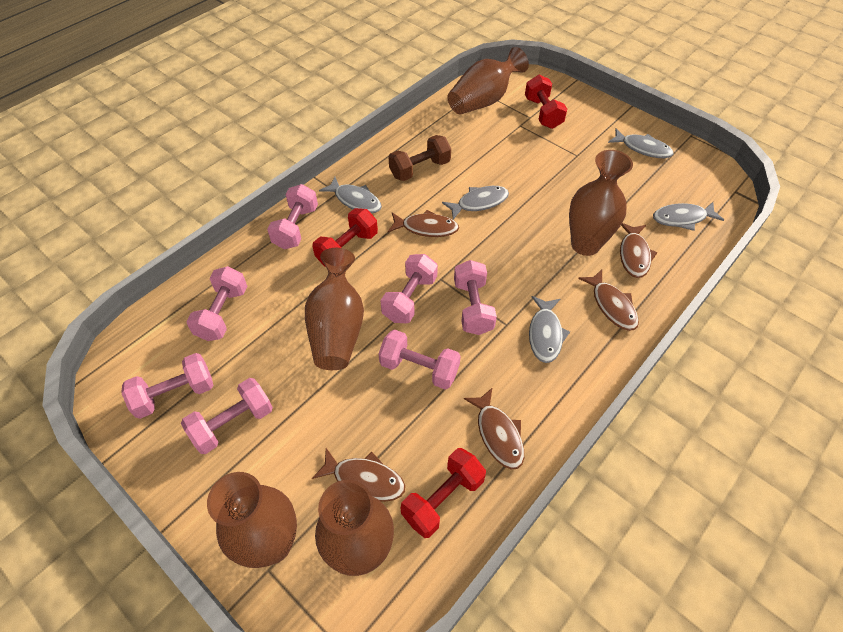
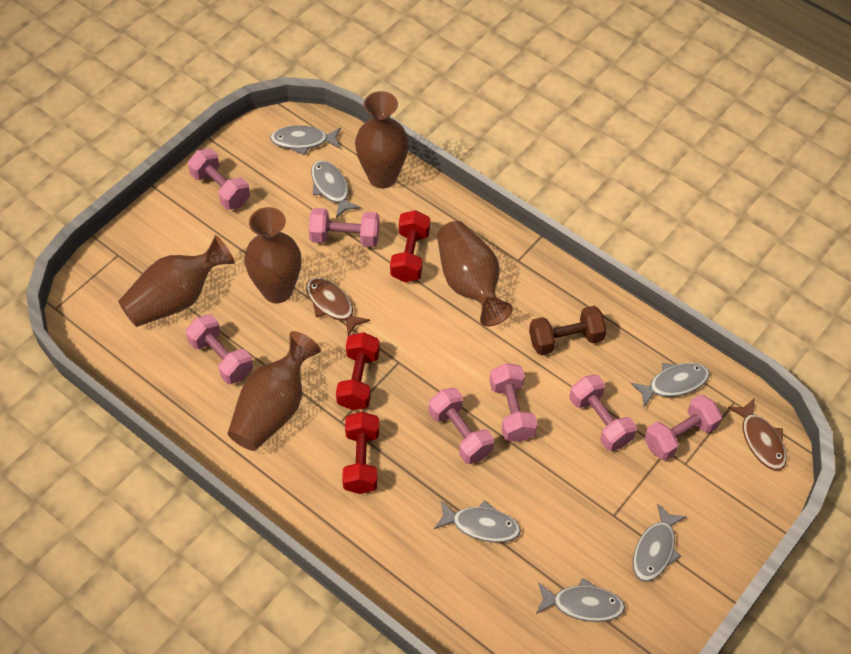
brown fish: [312,448,405,502] [388,210,459,237] [464,387,524,469] [578,270,639,331] [620,223,658,278] = 5 -> [306,278,370,336] [728,398,787,471] = 2
grey fish: [319,177,382,213] [442,186,509,219] [529,296,570,363] [608,128,673,158] [653,202,724,231] = 5 -> [270,125,341,155] [311,160,361,218] [434,500,521,542] [536,578,625,622] [631,363,710,407] [632,503,687,582] = 6

